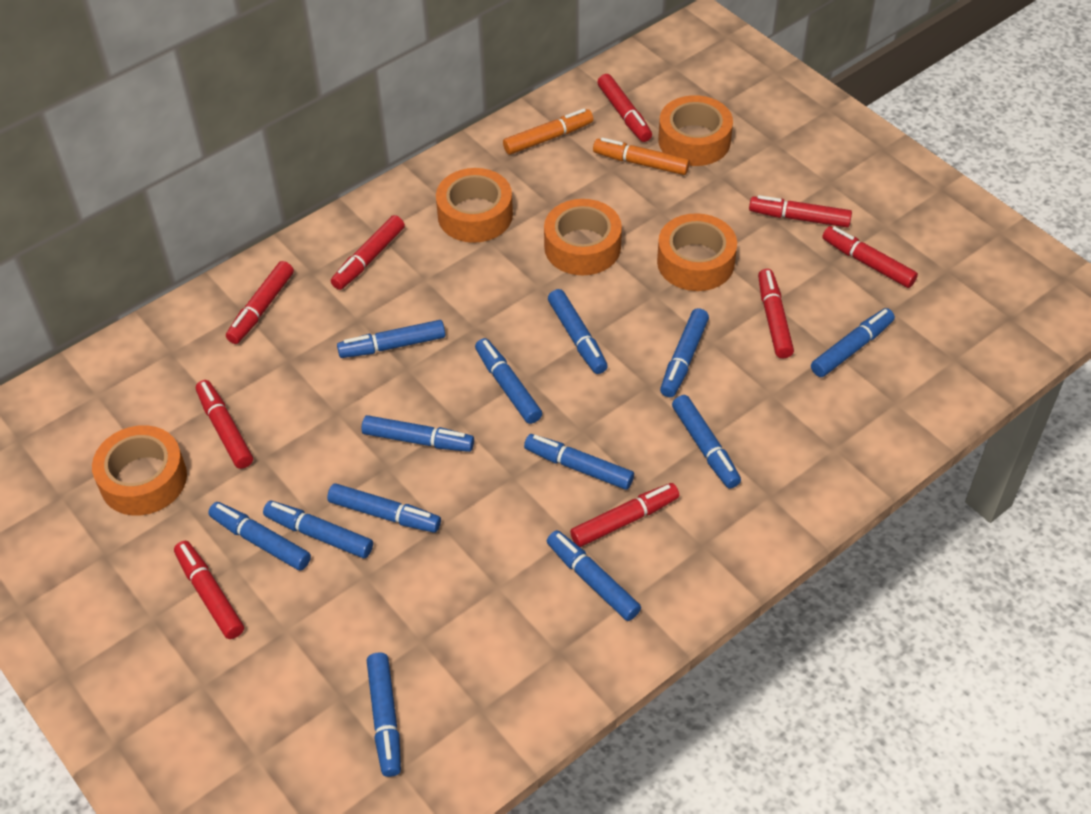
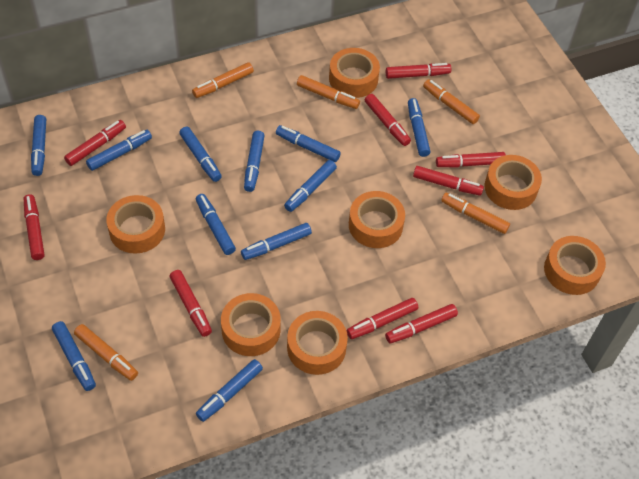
blue marker: [208,502,311,571] [263,501,373,558] [327,483,441,533] [337,320,445,358] [361,415,474,452] [367,652,401,777] [475,338,542,424] [524,434,634,490] [547,530,641,621] [548,289,608,374] [660,308,709,397] [672,395,741,488] [811,308,895,377] = 13 -> [31,115,46,176] [52,321,96,391] [86,130,152,171] [179,127,222,182] [196,194,236,255] [196,359,263,422] [241,223,312,260] [244,131,265,192] [276,125,341,162] [284,160,337,212] [408,98,430,157] = 11
orange marker: [503,109,593,155] [593,138,690,175] = 2 -> [74,324,138,381] [192,62,254,98] [297,75,360,109] [423,79,480,124] [441,193,510,234] = 5
orange tape: [92,425,187,516] [436,168,513,243] [544,199,622,275] [657,213,737,291] [658,95,733,166] = 5 -> [106,195,165,254] [221,293,281,356] [287,311,348,375] [329,48,380,98] [349,191,405,248] [484,155,542,210] [544,236,606,295] = 7

